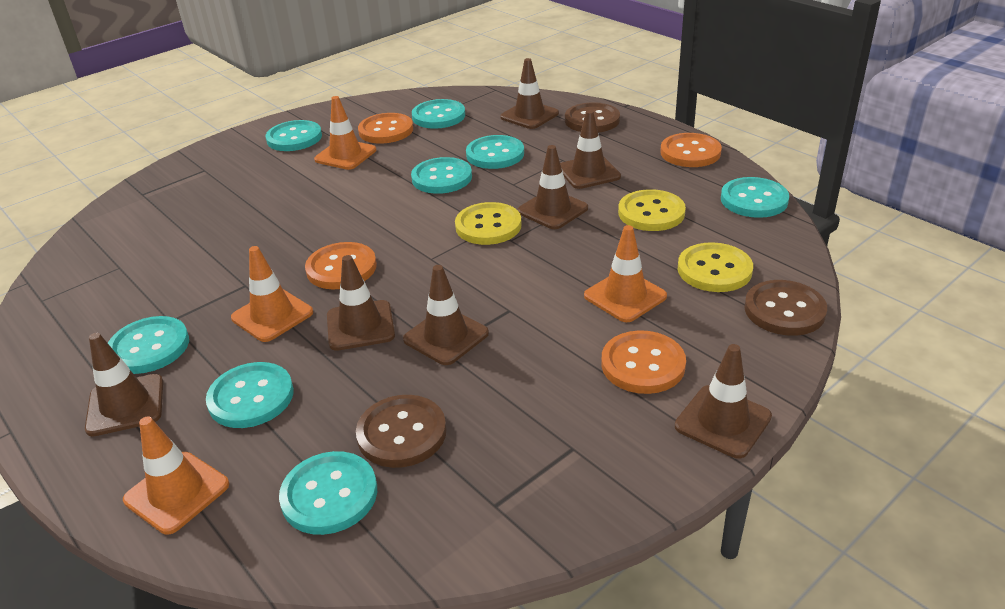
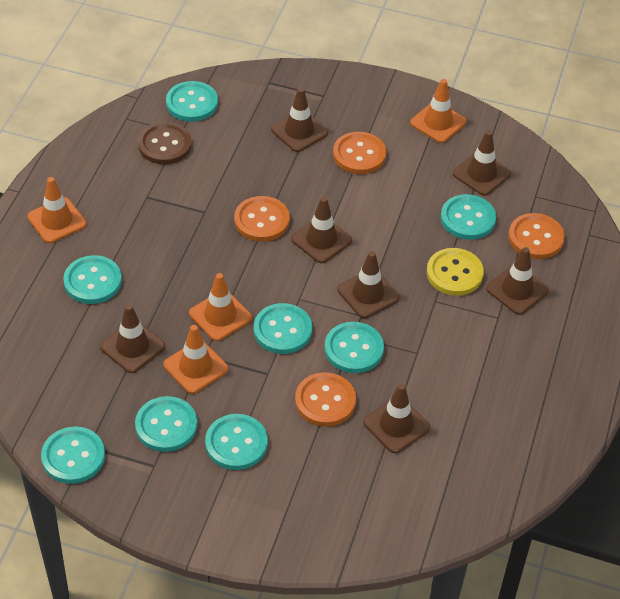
brown button: [356,395,446,468] [565,102,620,133] [744,280,827,336] = 3 -> [138,122,192,164] = 1
yellow button: [455,202,522,245] [618,189,686,231] [678,242,753,292] = 3 -> [427,248,484,296] = 1

